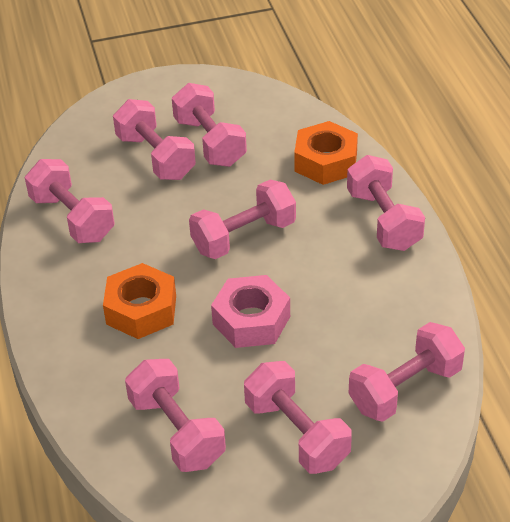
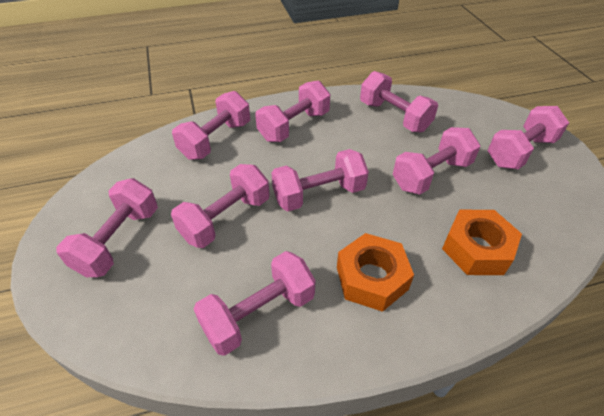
pink dumbbell: [25,159,115,243] [113,99,196,180] [125,359,226,472] [172,83,247,167] [189,180,296,259] [244,361,352,474] [347,155,425,251] [349,322,465,422] = 8 -> [56,178,158,277] [171,164,269,248] [172,91,250,160] [194,251,316,356] [255,80,330,142] [271,149,369,211] [360,71,438,132] [393,127,480,195] [487,106,569,169] = 9
pink nut: [211,275,290,348] = 1 -> none = 0

